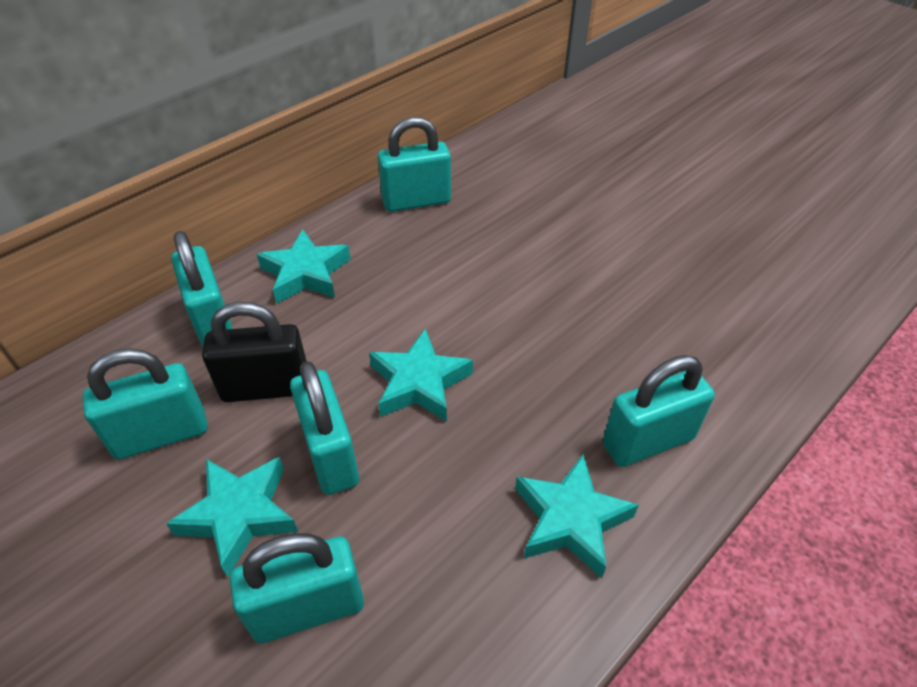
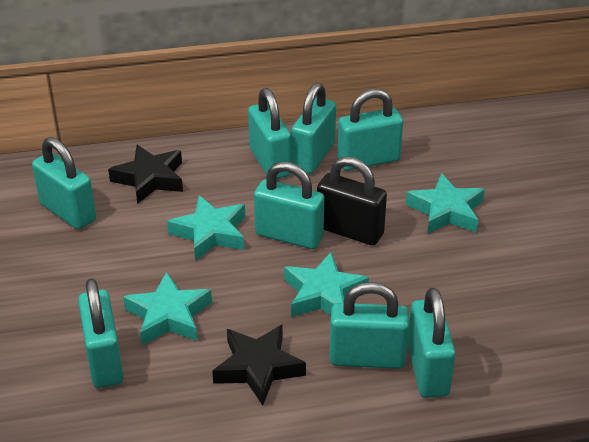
black star: none = 0 -> [108,145,183,204] [212,324,306,405] = 2
turquoise padlock: [83,348,207,460] [171,231,233,347] [230,533,364,643] [290,361,359,495] [378,117,451,212] [603,355,715,467] = 6 -> [32,137,96,229] [78,278,124,388] [248,88,291,179] [254,162,324,249] [291,83,336,174] [329,282,409,369] [337,89,403,171] [408,288,456,398] = 8

